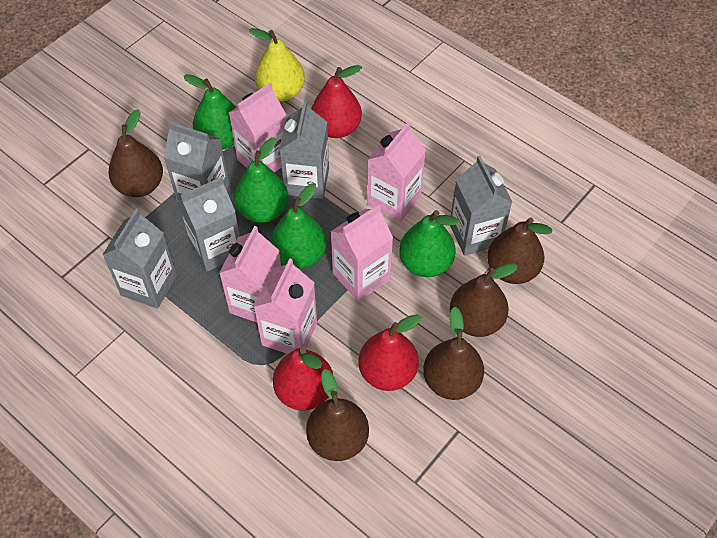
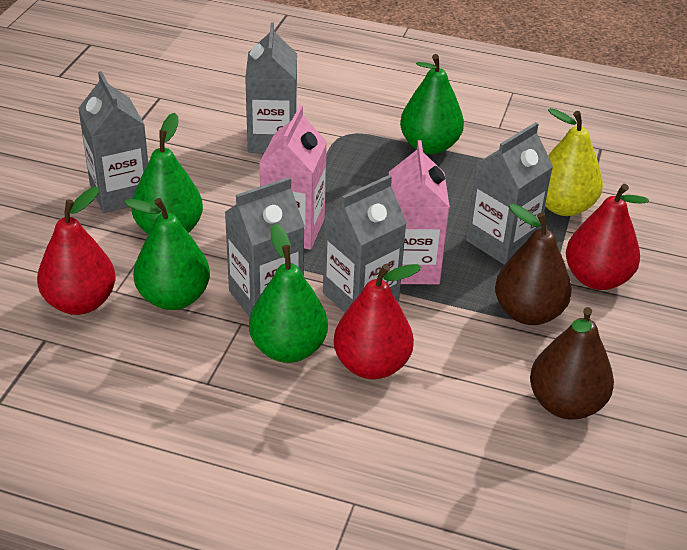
brown pear: [108,109,163,197] [306,369,369,461] [423,307,484,400] [450,263,518,337] [487,217,552,284] = 5 -> [495,204,572,325] [530,307,614,420] = 2
pink carton: [219,226,281,322] [229,83,286,172] [254,259,317,354] [330,204,393,301] [367,122,426,222] = 5 -> [259,105,327,250] [389,140,450,284] = 2

